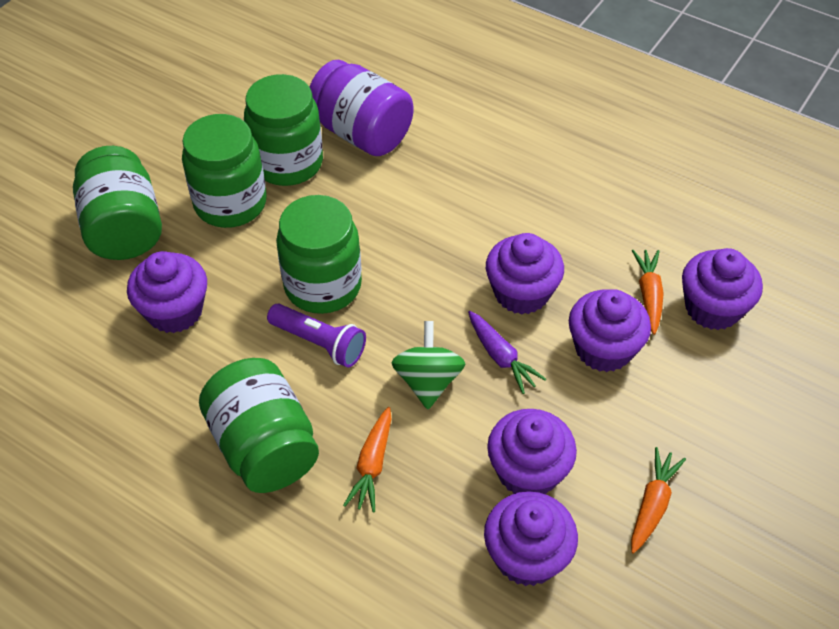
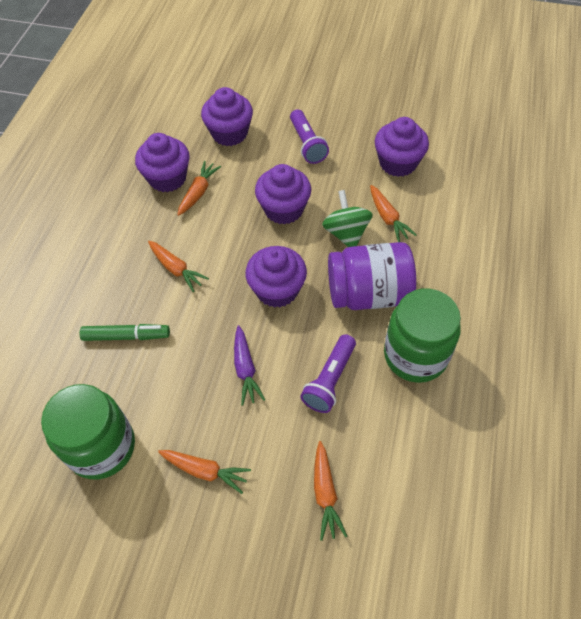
green jar: [73,146,162,260] [182,114,267,228] [199,358,319,493] [244,74,323,186] [276,195,362,314] = 5 -> [41,384,135,479] [384,288,461,383] = 2
green marker: none = 0 -> [79,324,170,341] = 1
orange carrot: [343,407,392,512] [631,447,686,553] [632,250,664,335] = 3 -> [148,241,209,292] [158,450,251,494] [177,161,221,216] [314,441,347,541] [370,185,416,242] = 5
purple cupcake: [127,251,207,333] [484,491,578,586] [486,233,564,315] [487,409,577,494] [569,289,651,372] [682,248,763,330] = 6 -> [135,133,190,192] [201,87,253,146] [245,246,307,308] [255,164,311,225] [375,117,429,177] = 5
purple flashlight: [267,304,366,368] = 1 -> [290,109,329,164] [300,334,356,413] = 2

